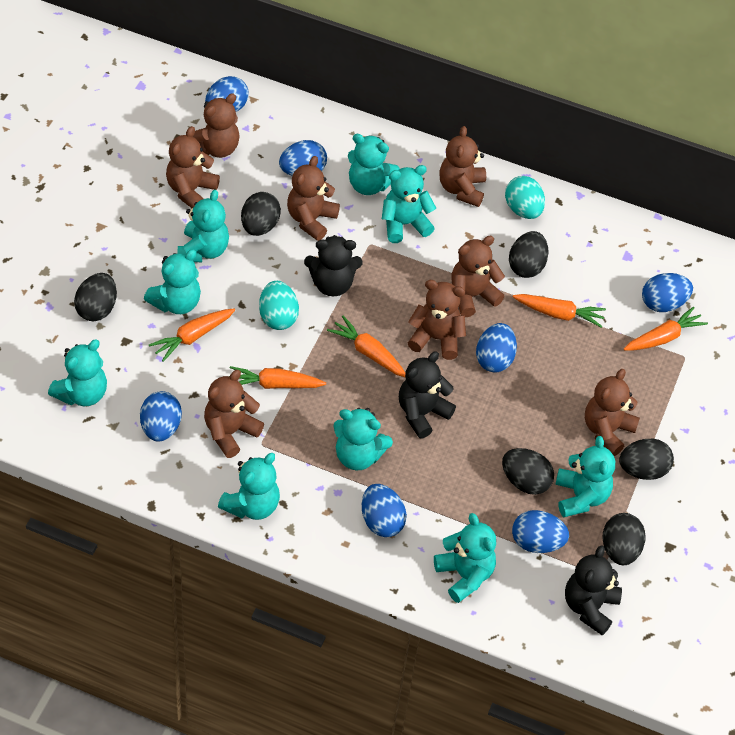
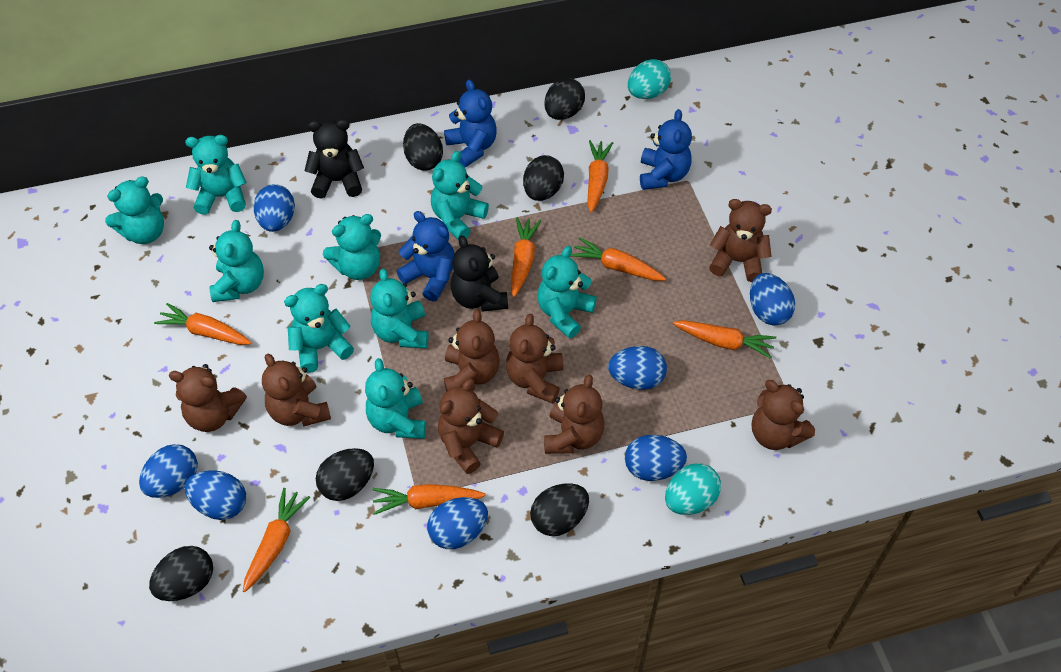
black teddy bear: [304,235,363,296] [399,352,456,438] [565,545,622,635] = 3 -> [304,119,364,199] [450,235,508,312] = 2
blue teddy bear: none = 0 -> [396,211,455,301] [444,80,497,167] [640,109,692,190] = 3
orange carrot: [149,308,235,362] [229,366,326,389] [327,316,405,377] [513,294,606,328] [624,307,708,351] = 5 -> [154,303,252,345] [243,488,310,592] [373,484,485,515] [511,217,541,297] [571,237,666,281] [587,140,613,213] [673,320,776,359] = 7

